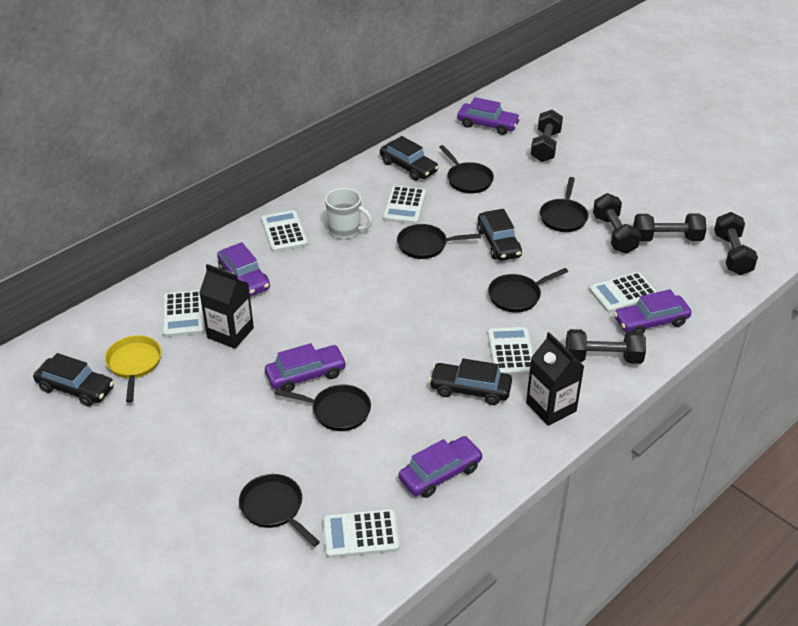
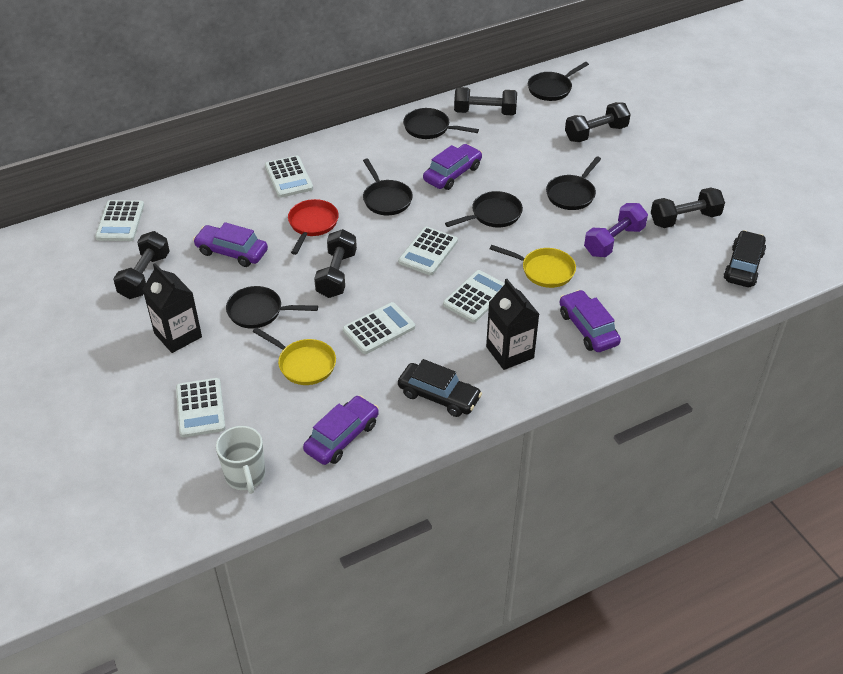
black car: [33,353,114,407] [380,136,439,181] [429,358,512,405] [477,209,522,261] = 4 -> [398,359,482,417] [724,230,766,287] = 2
purple car: [217,242,270,296] [265,343,347,392] [399,436,483,498] [457,97,521,135] [614,289,692,333] = 5 -> [193,222,268,267] [303,395,379,465] [423,144,482,190] [559,290,621,352] = 4
purple dumbbell: none = 0 -> [584,203,648,257] = 1
red pan: none = 0 -> [288,199,339,255] = 1
yellow pan: [105,335,162,403] = 1 -> [253,327,336,385] [490,245,576,288] = 2

